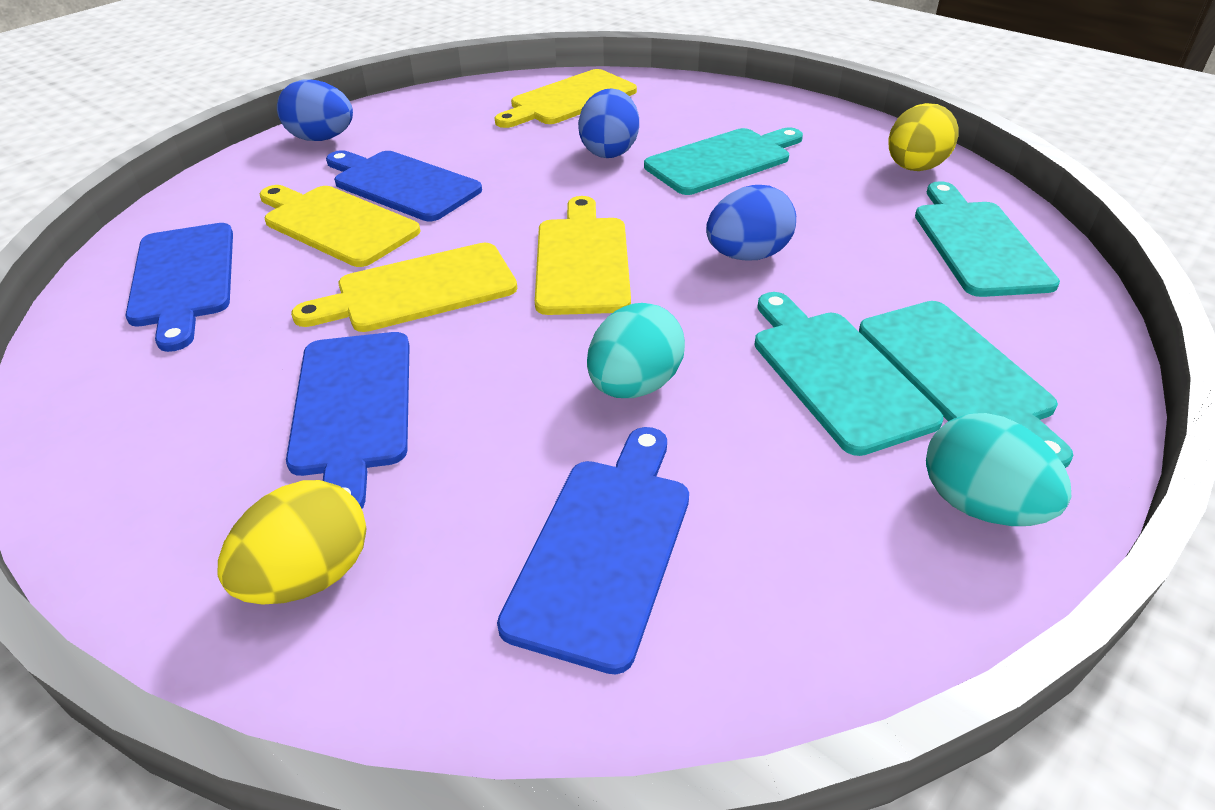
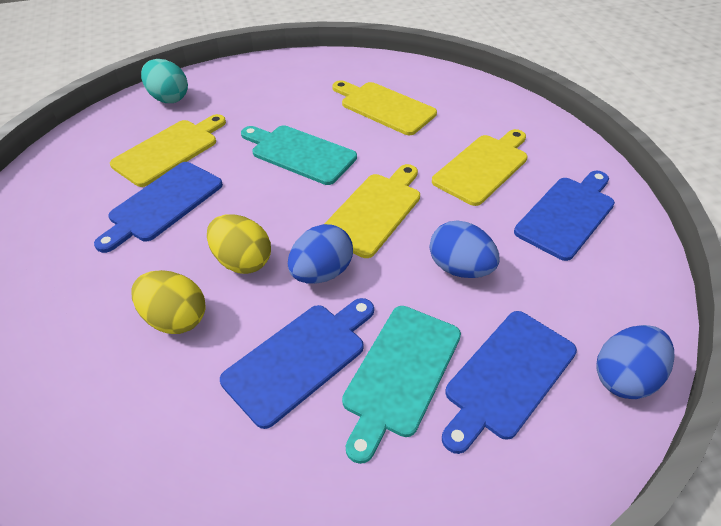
turquoise cutting board: [644,128,803,195] [754,292,944,456] [859,301,1073,468] [915,181,1060,297] = 4 -> [241,125,357,185] [342,306,461,464] = 2
turquoise egg: [587,303,685,398] [926,413,1071,526] = 2 -> [141,59,188,103] = 1

